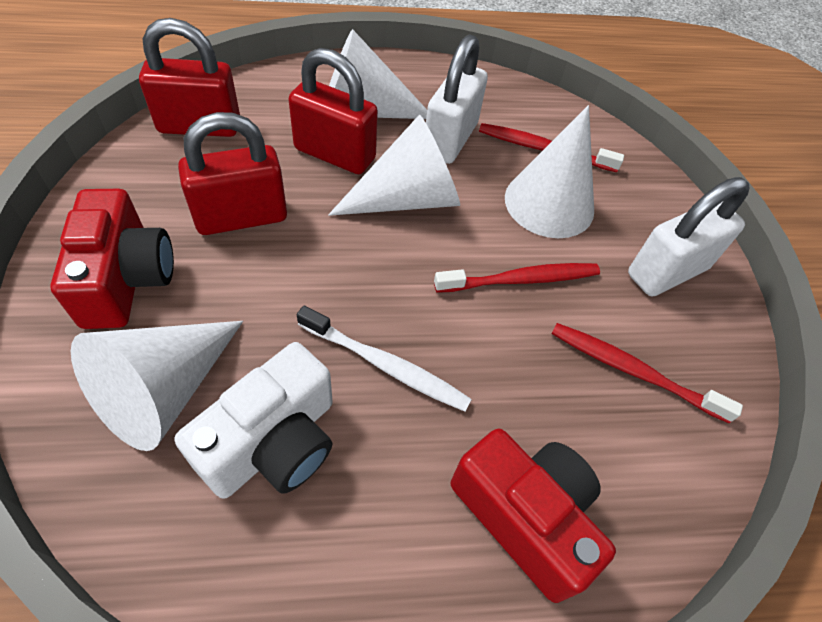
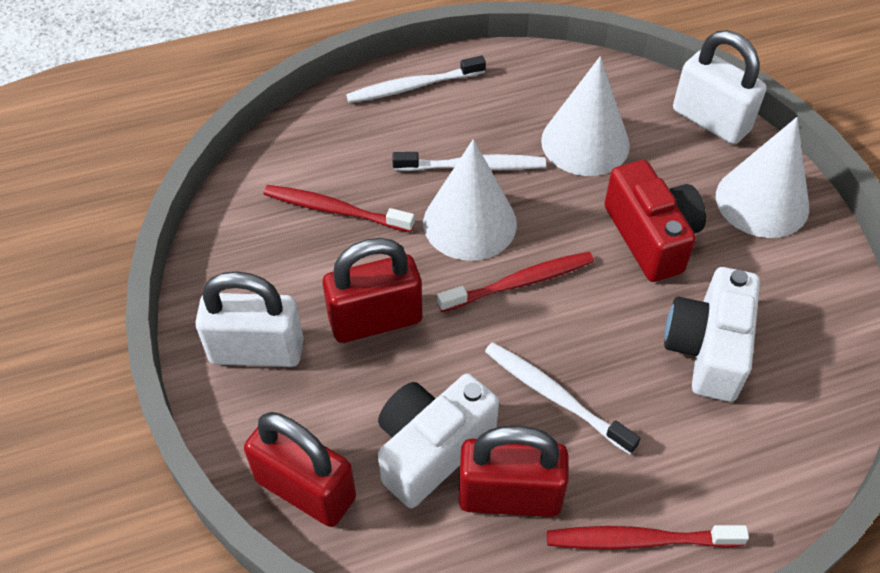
red camera: [50,189,174,329] [451,429,616,603] = 2 -> [604,160,706,282] = 1
white camera: [175,342,333,499] = 1 -> [378,374,499,508] [664,267,760,402] = 2
white cone: [70,321,243,451] [328,115,460,216] [329,29,427,119] [505,105,594,238] = 4 -> [423,139,517,261] [541,56,630,176] [716,117,809,238] = 3
white toothbrush: [297,305,472,412] = 1 -> [346,55,486,103] [392,152,546,171] [485,342,641,455] = 3

